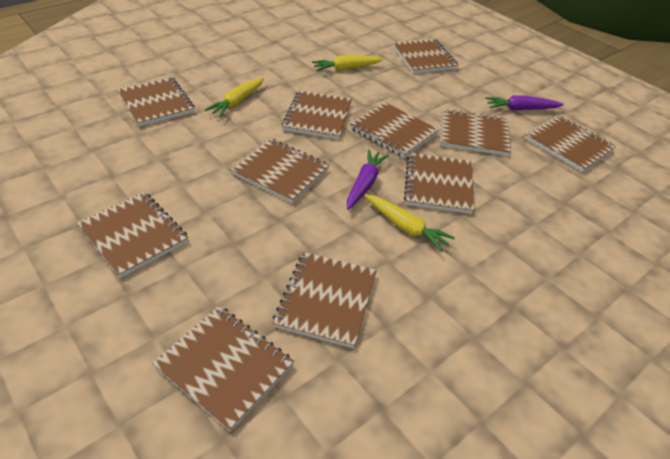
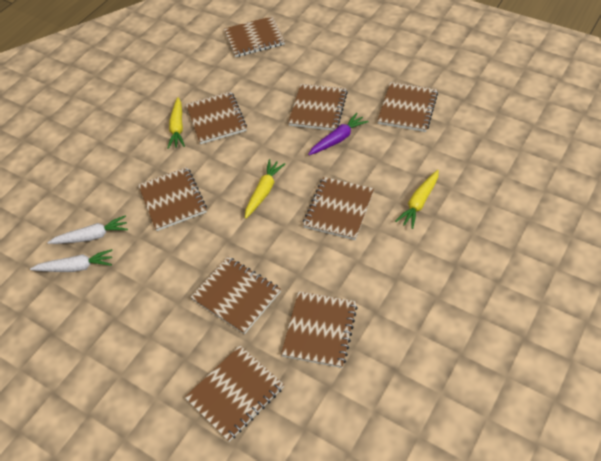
brown notebook: [77,192,188,278] [117,76,195,126] [152,306,294,432] [230,138,329,203] [273,252,377,348] [282,90,352,139] [350,102,439,158] [393,38,458,73] [404,153,474,214] [439,109,511,156] [524,115,616,172] = 11 -> [138,167,207,231] [184,345,284,441] [186,91,247,144] [190,257,281,334] [224,16,285,57] [281,291,358,368] [288,84,348,131] [303,177,374,240] [377,82,438,132] = 9
purple carrot: [347,150,389,210] [485,95,564,110] = 2 -> [308,113,369,155] = 1
white carrot: none = 0 -> [30,249,113,272] [47,216,128,244] = 2

